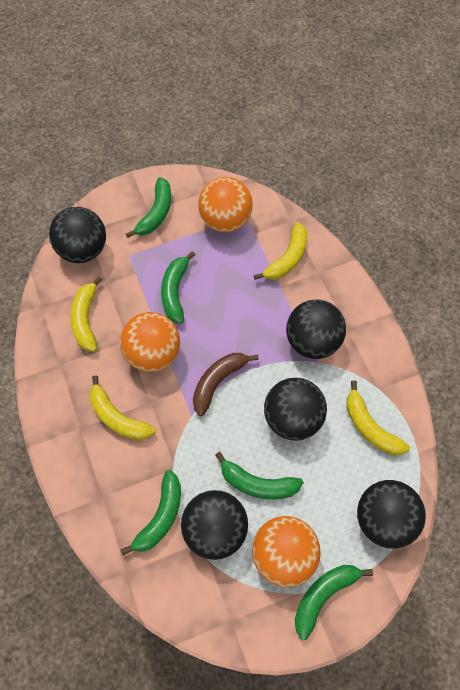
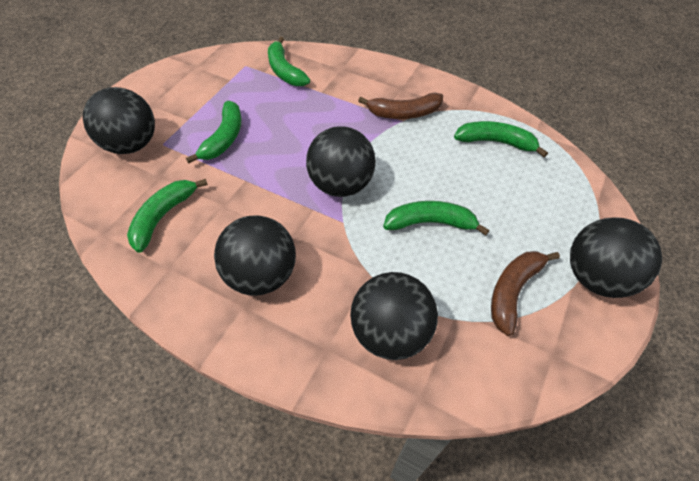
brown banana: [193,353,259,416] = 1 -> [358,93,443,119] [491,251,560,336] = 2
orange ball: [120,312,180,372] [198,177,253,232] [252,516,321,587] = 3 -> none = 0
yellow banana: [70,276,102,352] [89,375,156,440] [254,222,307,280] [346,380,410,455] = 4 -> none = 0

